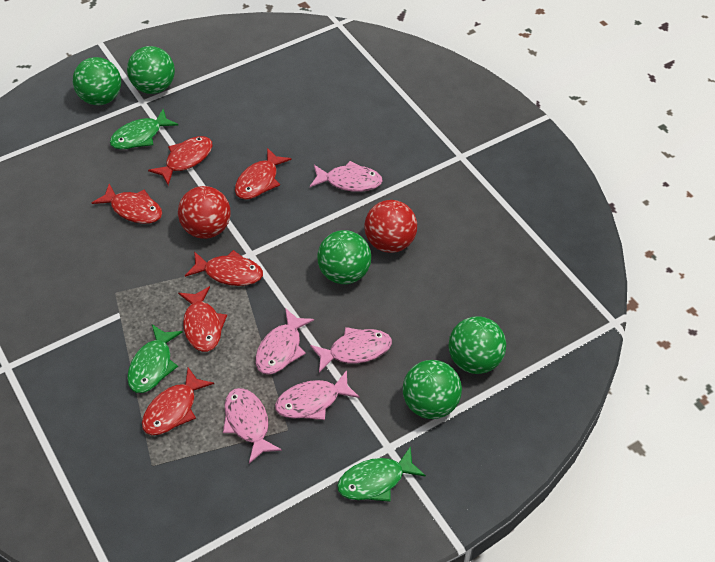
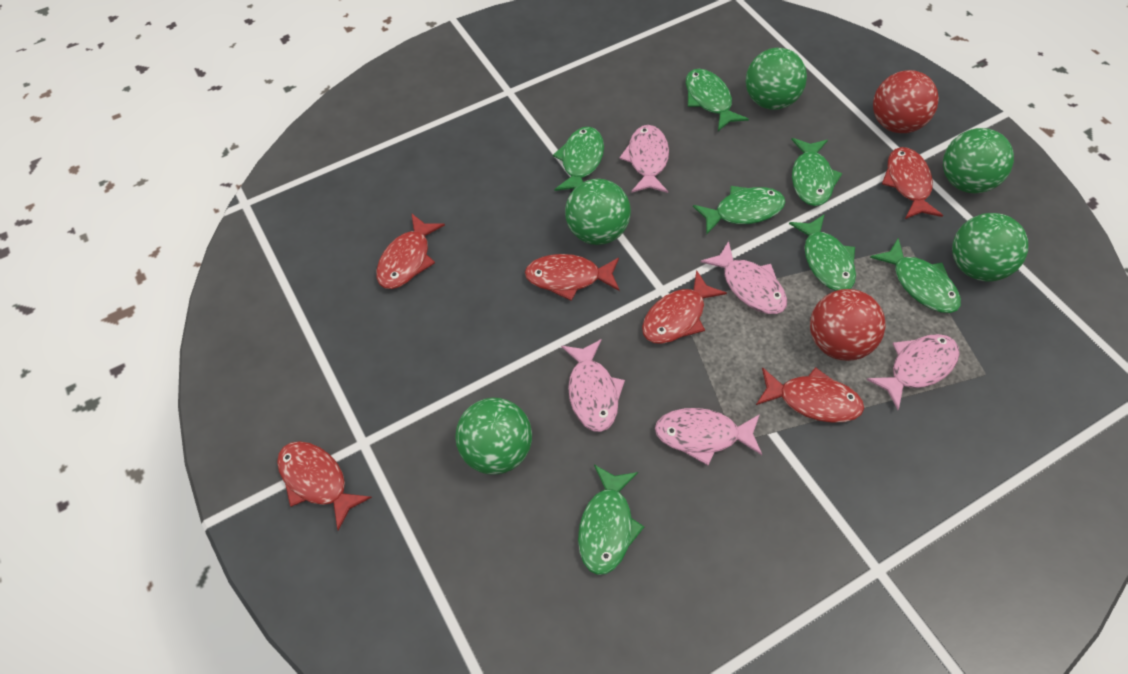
green fish: [110,109,178,149] [127,324,182,393] [337,446,426,502] = 3 -> [553,127,604,191] [578,465,644,575] [686,69,749,131] [693,186,786,235] [789,214,856,291] [791,138,843,206] [870,238,961,313] = 7

